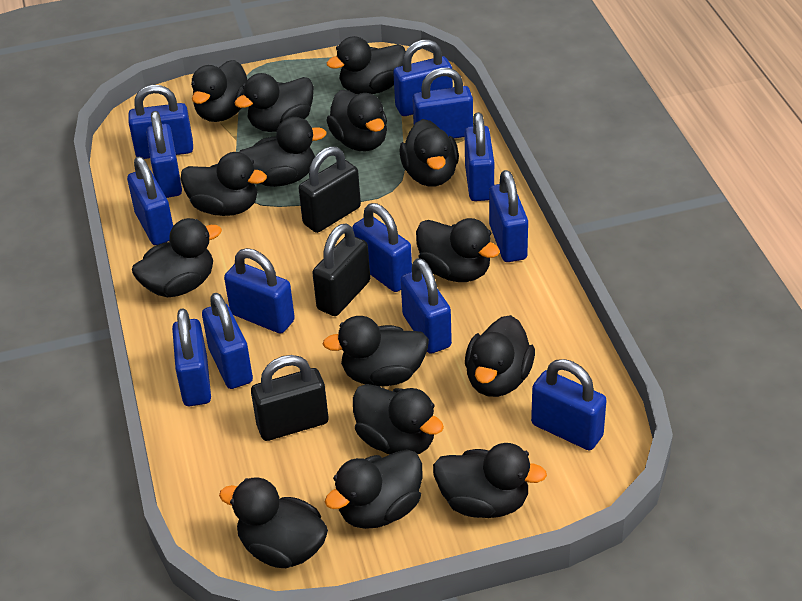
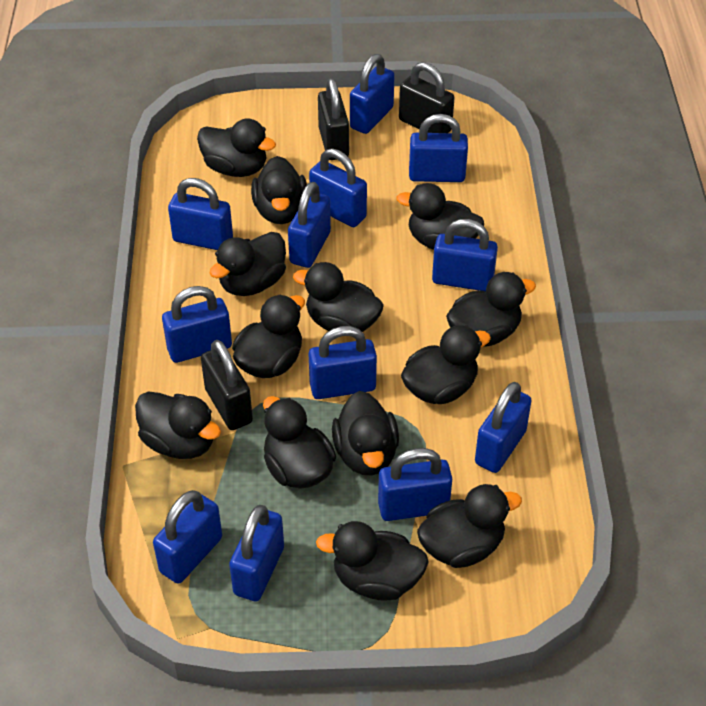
black duck: [132,218,222,297] [180,152,267,216] [191,60,247,122] [219,477,328,568] [234,73,314,132] [240,117,327,187] [323,316,429,387] [325,449,422,529] [326,90,387,151] [327,36,406,94] [353,384,444,454] [399,119,459,186] [416,218,500,282] [433,443,547,518] [465,315,535,397] = 15 -> [135,391,221,459] [197,118,276,177] [210,232,286,296] [232,294,305,378] [251,156,307,224] [263,396,336,489] [293,262,384,332] [316,521,429,601] [332,391,399,476] [396,183,484,250] [401,325,491,404] [417,484,522,568] [446,272,536,347] = 13
blue padlock: [127,157,173,245] [128,85,193,159] [146,111,182,198] [172,308,211,406] [202,293,253,389] [224,248,295,334] [352,203,412,292] [393,39,453,116] [401,258,452,354] [412,68,473,138] [465,112,494,201] [489,170,528,262] [531,359,607,450] = 13 -> [153,490,222,584] [162,286,232,363] [168,178,233,250] [229,505,284,602] [288,182,331,268] [309,149,367,227] [309,326,377,399] [350,54,395,134] [378,448,452,521] [409,114,468,182] [432,219,498,292] [475,382,532,473] = 12

